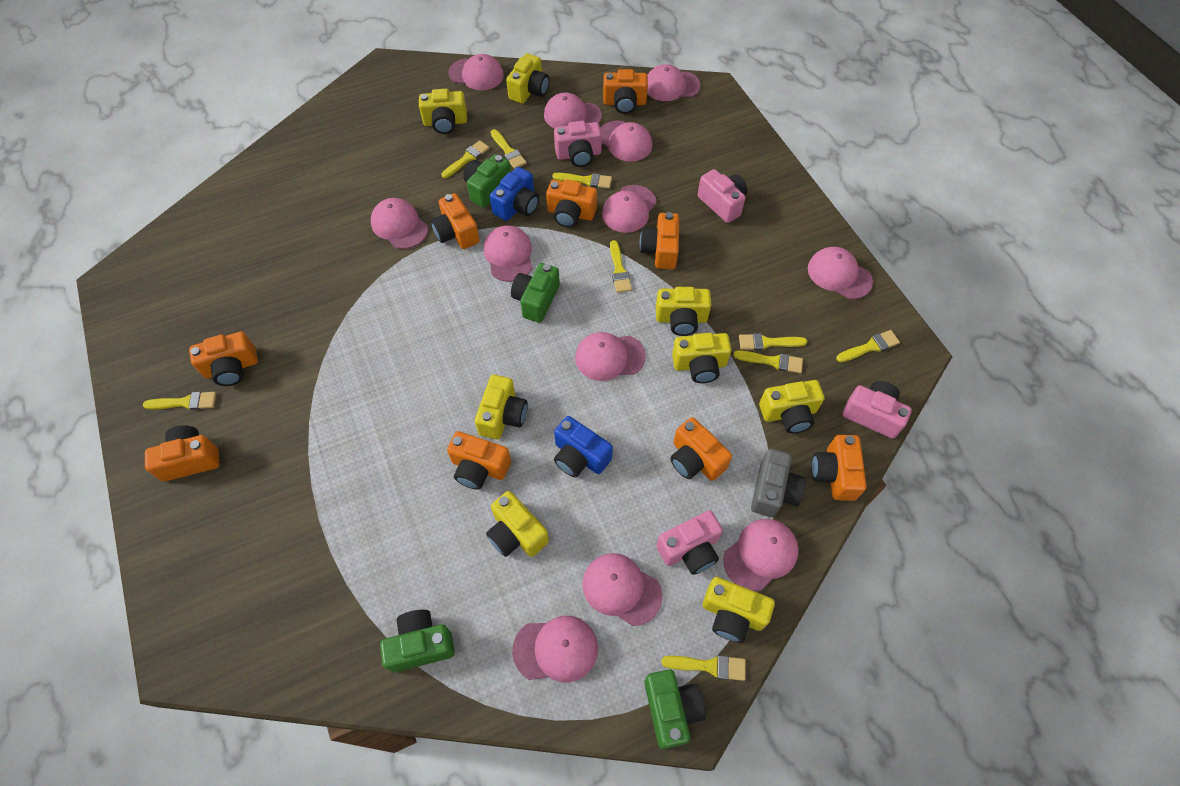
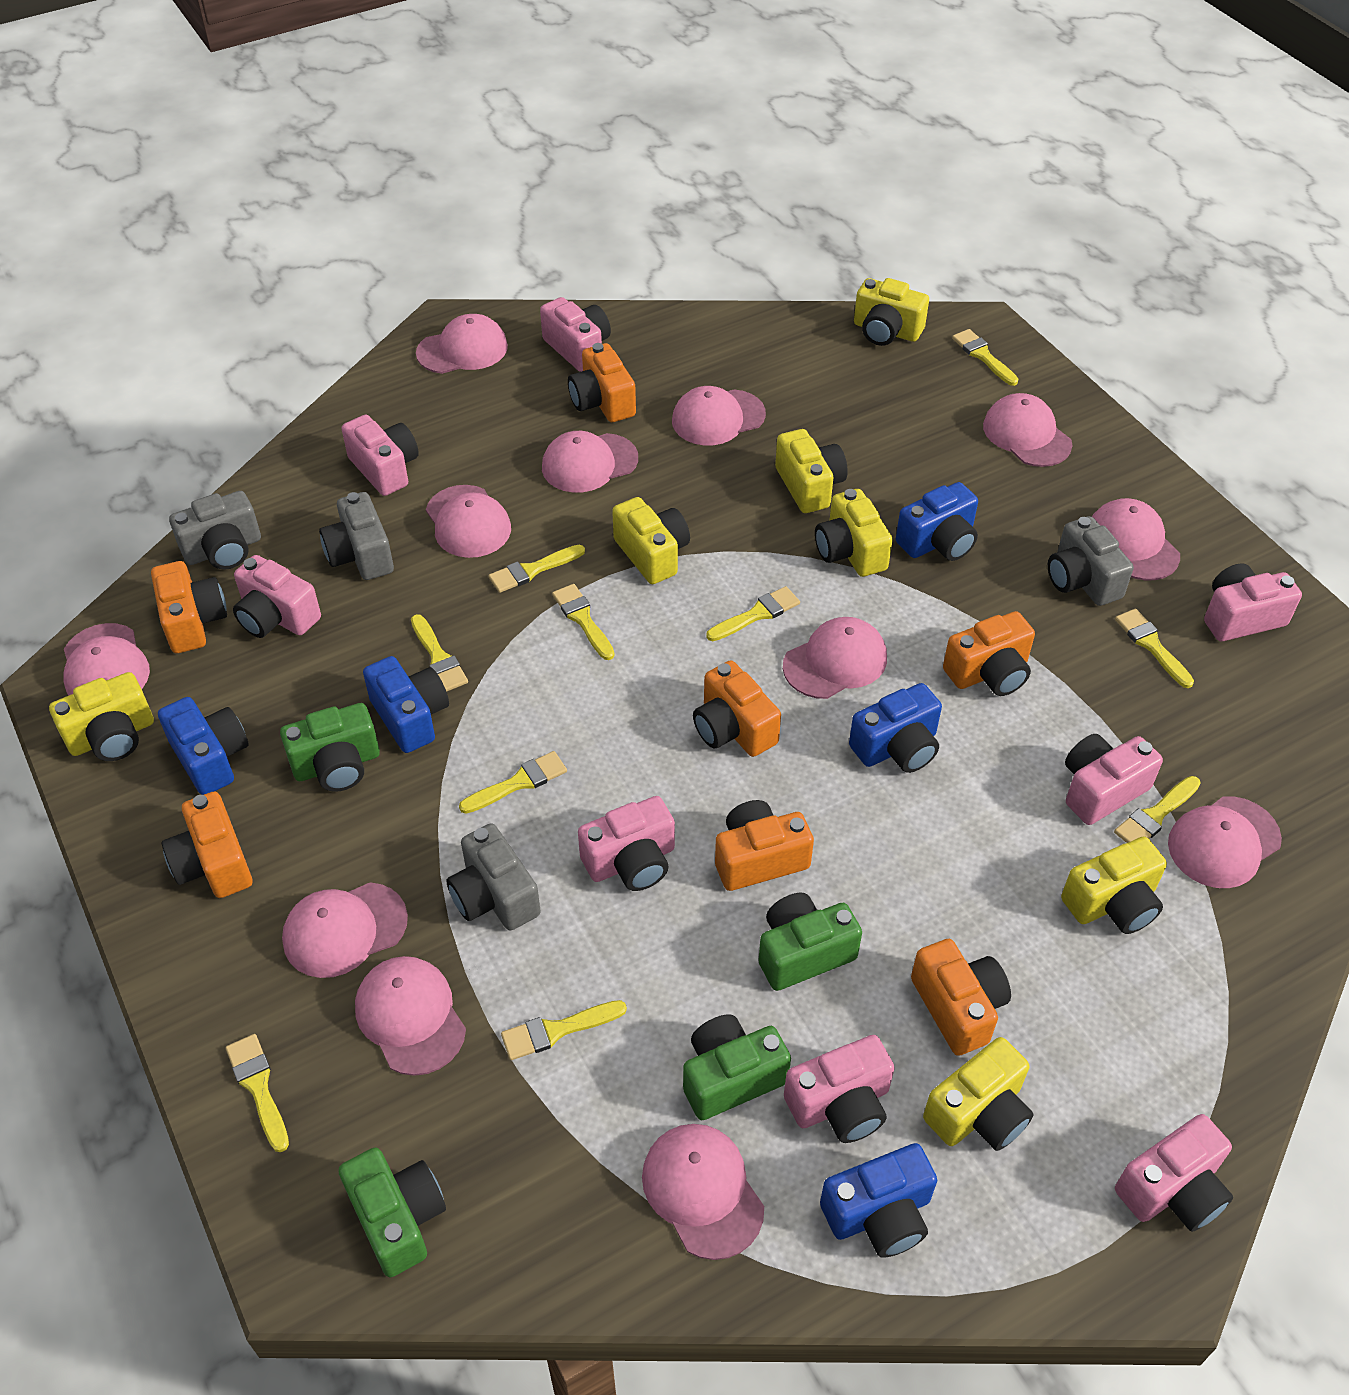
blue camera: [490,167,539,221] [554,416,613,477] = 2 -> [158,697,249,795] [363,656,449,753] [820,1143,937,1258] [849,683,942,773] [896,482,978,561] = 5
grey camera: [751,449,806,517] = 1 -> [169,491,261,570] [319,492,394,580] [446,823,541,931] [1048,516,1134,606] = 4
orange camera: [145,425,219,482] [189,331,258,386] [431,193,480,249] [447,431,511,490] [546,180,597,228] [603,69,648,114] [640,212,679,269] [670,417,732,481] [811,435,867,501] = 9 -> [151,561,227,653] [162,791,252,898] [568,343,636,422] [693,660,781,757] [715,800,814,891] [911,939,1011,1056] [943,611,1035,696] = 7
pink camera: [554,121,602,167] [656,510,723,575] [698,169,748,223] [843,381,912,439] = 4 -> [233,555,321,638] [341,415,419,496] [540,297,611,372] [578,796,675,891] [784,1035,895,1143] [1065,734,1163,825] [1115,1114,1233,1232] [1204,563,1302,641] = 8
yellow brush: [143,392,216,410] [441,140,489,178] [491,129,527,169] [552,173,612,189] [610,240,632,293] [661,655,746,681] [733,350,803,373] [739,333,807,350] [836,330,900,362] = 9 -> [226,1034,289,1152] [411,614,468,692] [459,751,567,814] [489,545,585,593] [501,1000,627,1060] [552,584,615,660] [706,586,800,641] [952,329,1018,386] [1114,776,1201,843] [1115,609,1194,688] = 10
yellow camera: [419,89,467,134] [475,375,528,440] [486,491,549,557] [506,53,549,104] [656,287,711,336] [672,333,731,383] [703,577,775,643] [759,380,824,433] = 8 -> [49,672,154,761] [612,497,690,584] [775,429,848,513] [815,489,893,577] [854,278,929,346] [923,1037,1034,1151] [1061,837,1167,934] = 7

